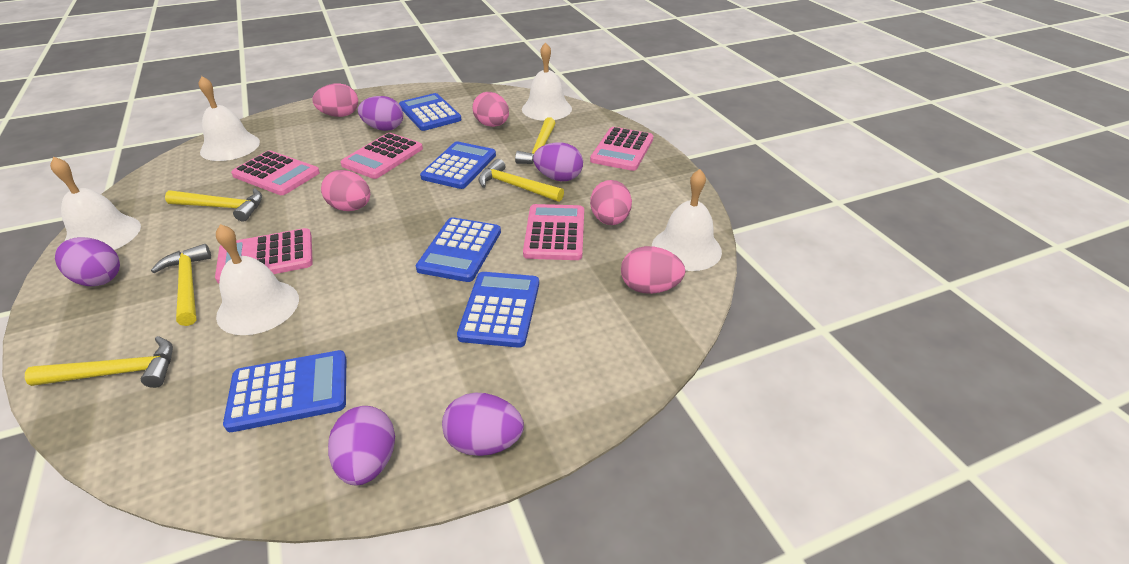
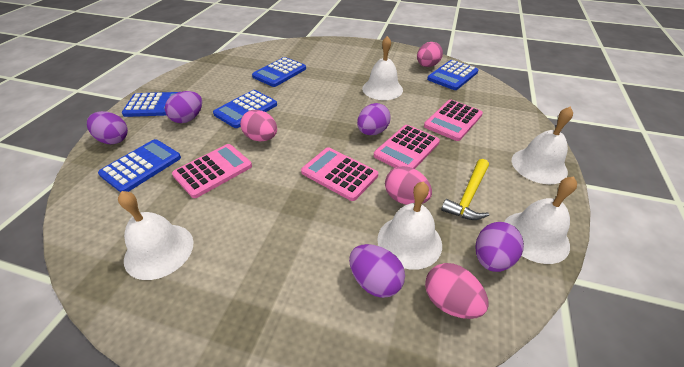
pink calculator: [215,228,313,284] [231,150,320,195] [340,133,423,179] [523,204,584,260] [590,127,653,171] = 5 -> [172,144,252,198] [301,147,378,201] [374,125,440,169] [424,100,483,141] = 4
pink egg: [312,83,358,117] [321,170,370,211] [473,92,509,127] [590,180,632,225] [621,246,686,294] = 5 -> [240,110,277,142] [385,166,432,205] [417,42,443,67] [425,263,489,319] = 4
yellow hammer: [25,336,173,388] [151,244,211,326] [165,188,262,222] [478,159,564,202] [515,117,555,164] = 5 -> [441,159,489,220] = 1

